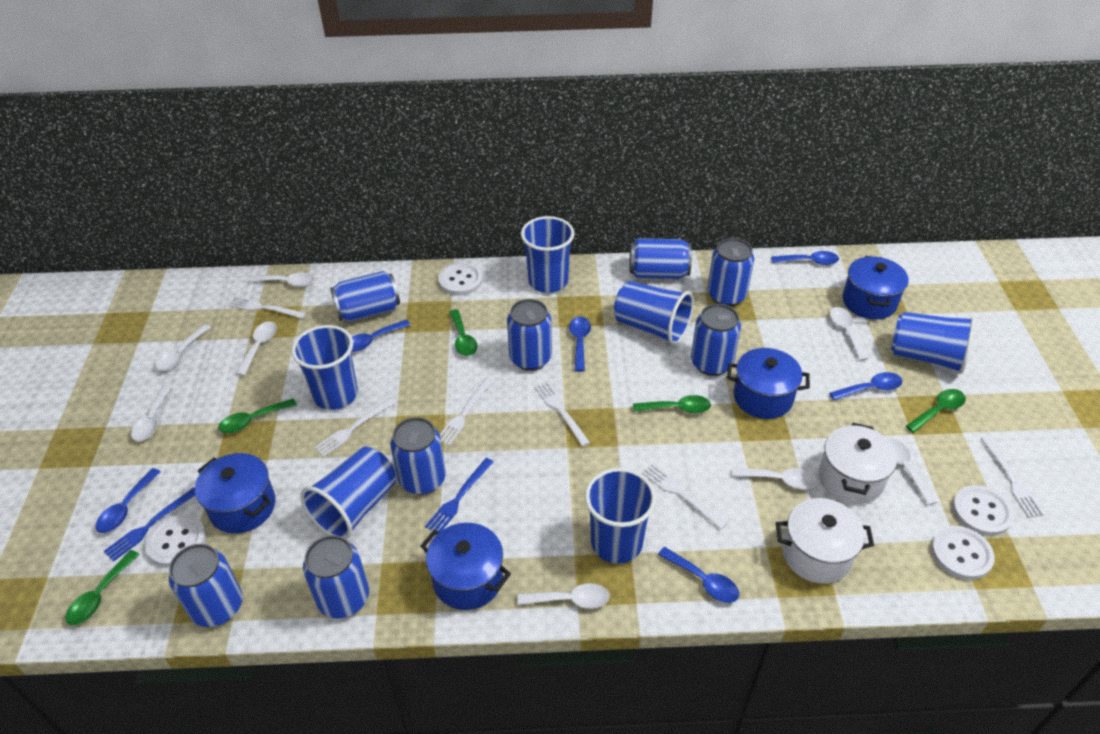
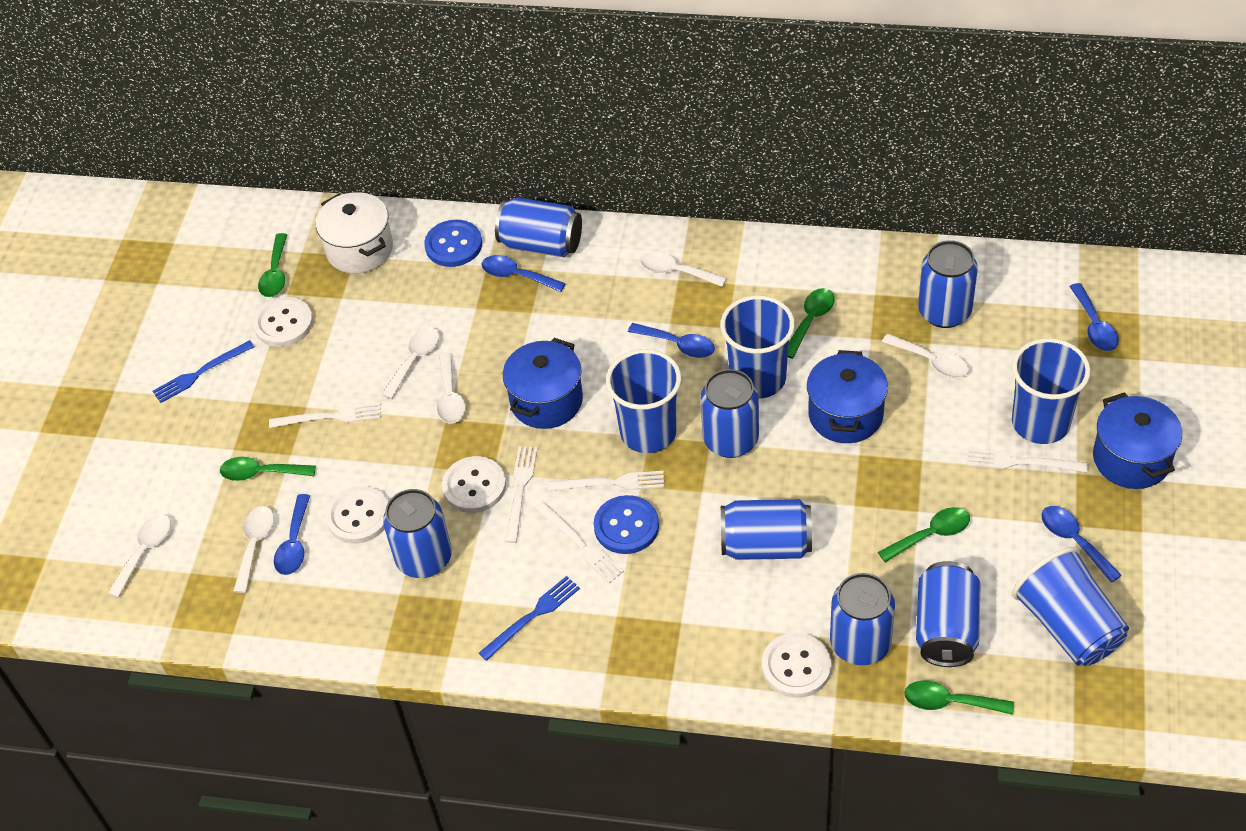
blue button: none = 0 -> [424,220,482,267] [594,495,659,554] = 2
blue can: [169,544,243,627] [303,535,369,618] [330,271,400,322] [390,417,446,495] [507,299,552,371] [629,238,692,279] [691,304,741,376] [707,238,754,306] = 8 -> [383,489,452,578] [495,197,582,257] [701,369,759,458] [721,499,812,560] [830,573,895,665] [916,561,981,667] [918,240,978,328] = 7
blue cup: [292,325,358,410] [300,447,396,539] [521,216,575,293] [585,468,656,564] [614,281,694,345] [891,312,975,374] = 6 -> [606,349,681,453] [720,295,795,399] [1012,338,1091,444] [1012,547,1129,666] = 4
blue pot: [195,453,275,533] [421,523,511,610] [727,348,810,419] [843,256,908,320] = 4 -> [503,338,583,429] [807,350,888,443] [1093,392,1182,489] = 3
blue spoon: [96,468,161,533] [352,319,411,352] [569,317,591,372] [658,547,739,603] [771,251,839,265] [830,372,903,400] = 6 -> [274,494,310,575] [482,255,566,292] [628,323,715,358] [1041,506,1122,583] [1069,283,1119,351] = 5
white fork: [228,296,306,319] [314,397,396,457] [440,378,493,446] [535,381,590,447] [642,463,727,530] [981,436,1044,518] = 6 -> [269,403,381,428] [505,446,538,543] [535,502,624,583] [548,471,664,491] [967,449,1088,472] = 5
white pot: [776,498,874,584] [819,423,897,504] = 2 -> [316,192,393,273] = 1
white spoon: [131,384,173,441] [156,324,211,371] [236,321,277,376] [249,273,315,287] [517,583,610,609] [732,467,817,489] [830,307,869,361] [887,438,937,505] = 8 -> [108,514,171,598] [233,506,274,593] [381,327,439,399] [437,353,466,424] [640,251,727,287] [882,334,969,378] = 6

